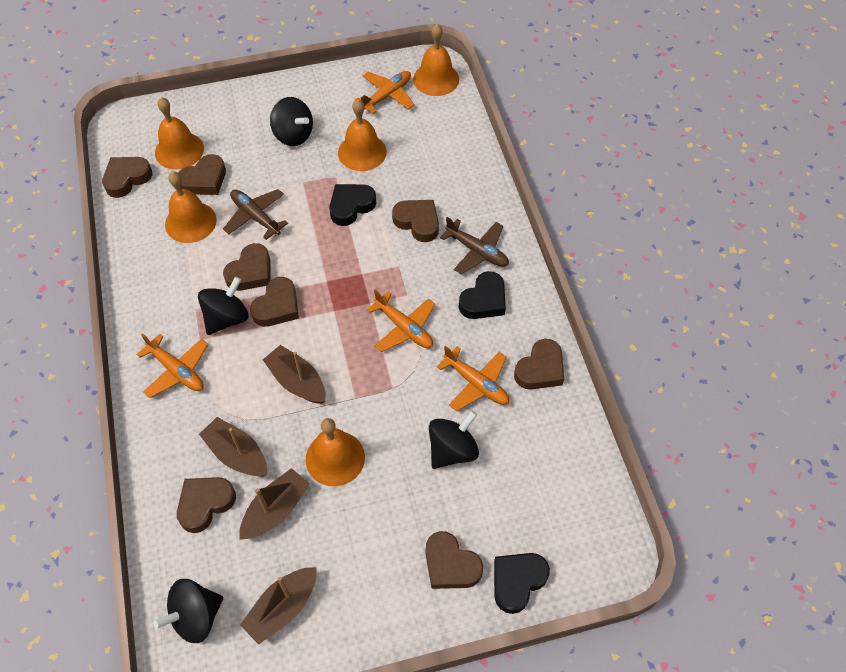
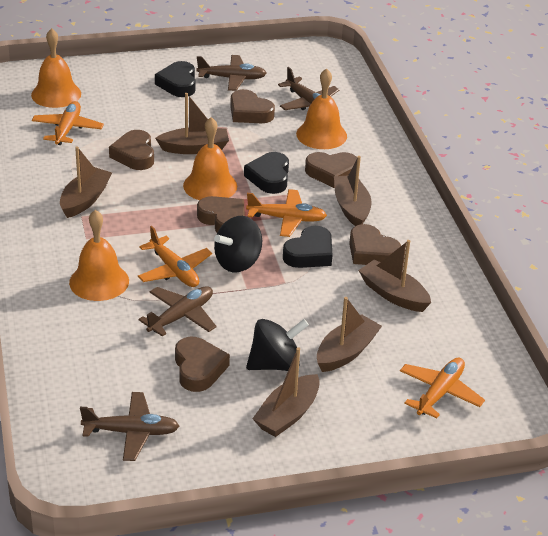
black spinning top: [153,579,223,643] [198,276,248,335] [270,97,313,146] [429,410,479,469] = 4 -> [214,216,262,273] [246,319,309,371] = 2
brown boat: [199,417,267,477] [239,468,310,540] [240,567,317,645] [263,345,326,404] = 4 -> [60,146,112,218] [155,93,229,154] [252,347,320,437] [317,297,382,372] [334,156,371,226] [358,240,431,312] = 6
brown heart: [102,157,152,198] [177,477,236,533] [178,154,226,195] [223,243,270,291] [250,277,299,327] [392,200,439,242] [426,531,483,589] [514,339,564,390] = 8 -> [109,130,154,170] [175,337,230,392] [197,196,245,233] [230,89,275,123] [305,152,357,188] [349,224,401,265] = 6
brown plane: [223,189,288,240] [440,217,509,274] = 2 -> [80,392,179,461] [139,287,217,337] [197,55,267,91] [278,67,339,110] = 4
orange bell: [155,97,204,169] [165,172,217,243] [306,418,365,486] [338,99,387,171] [413,24,459,96] = 5 -> [31,28,81,108] [69,210,129,301] [183,117,237,200] [296,68,347,149] = 4

